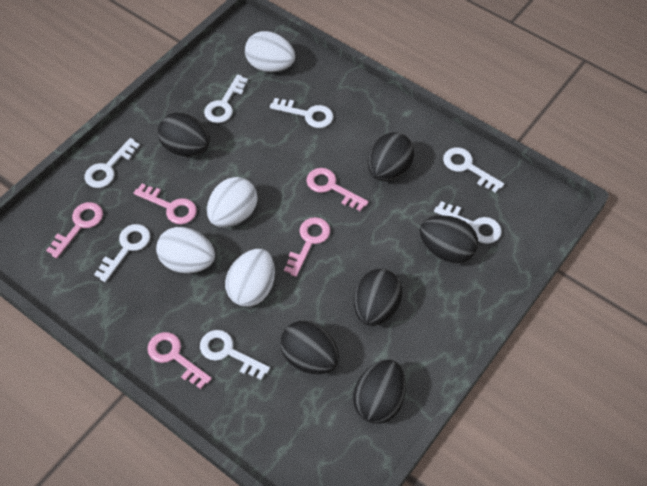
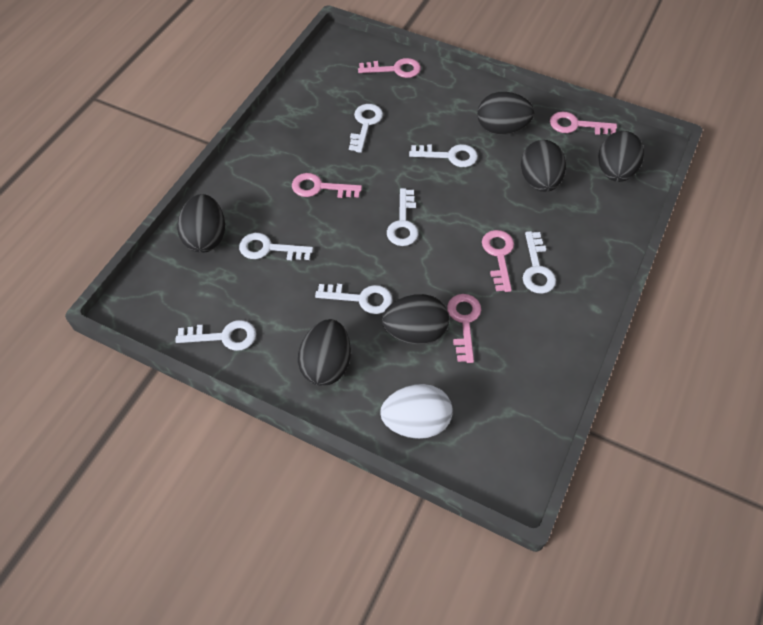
white egg: [156,227,215,273] [207,177,257,227] [225,249,275,307] [245,31,295,72] = 4 -> [380,384,453,439] = 1

